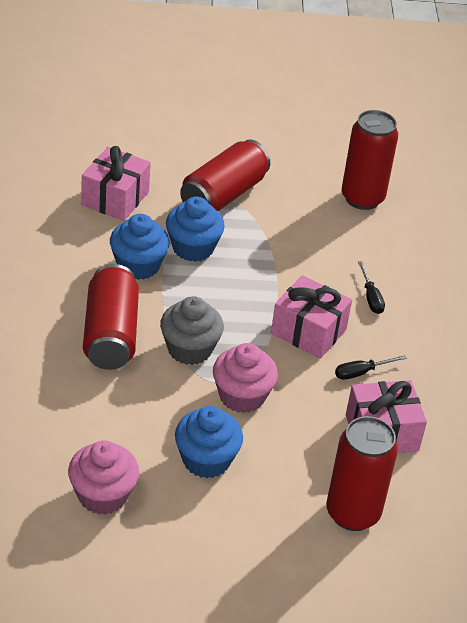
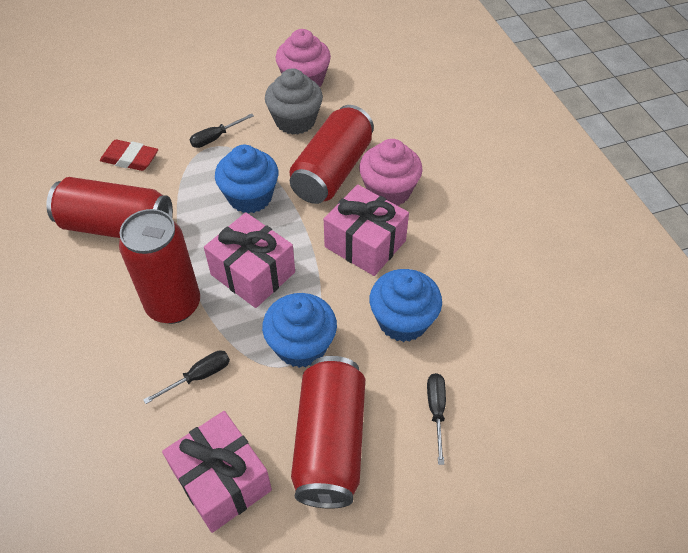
black screwdriver: [335,355,407,380] [358,261,385,314] = 2 -> [143,350,230,404] [190,113,254,148] [427,373,446,465] = 3
red eraser: none = 0 -> [100,140,158,171] = 1

